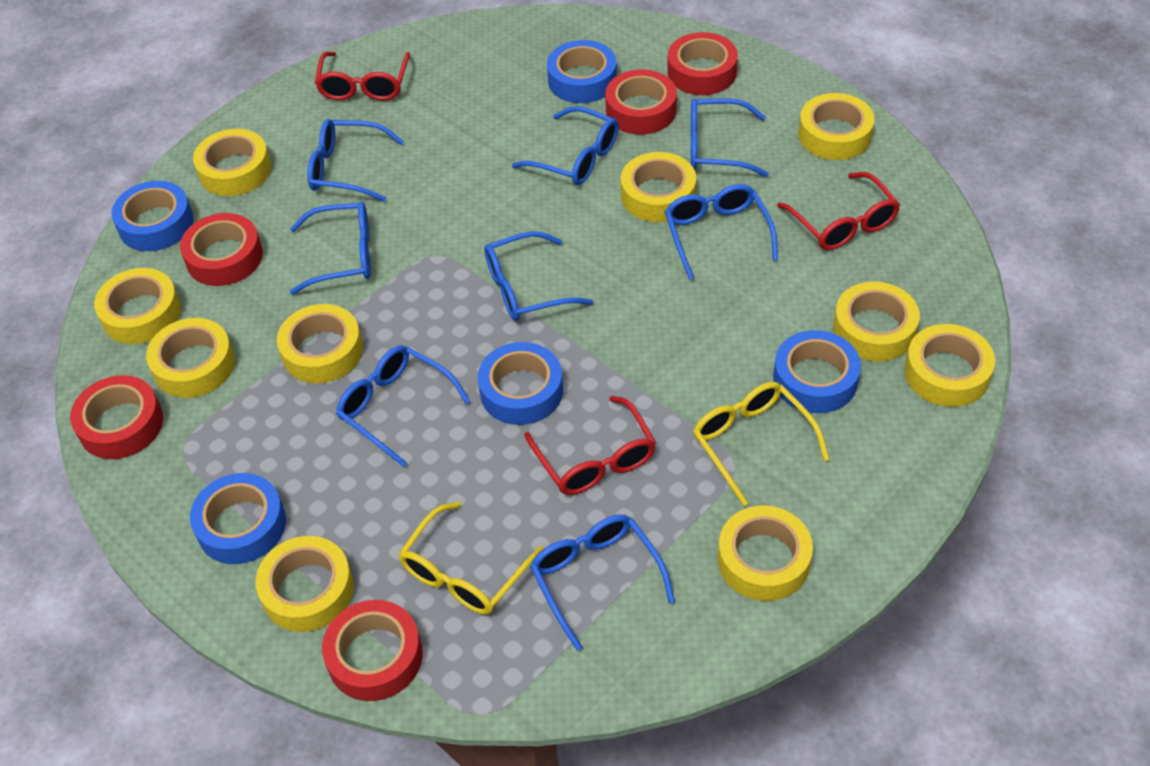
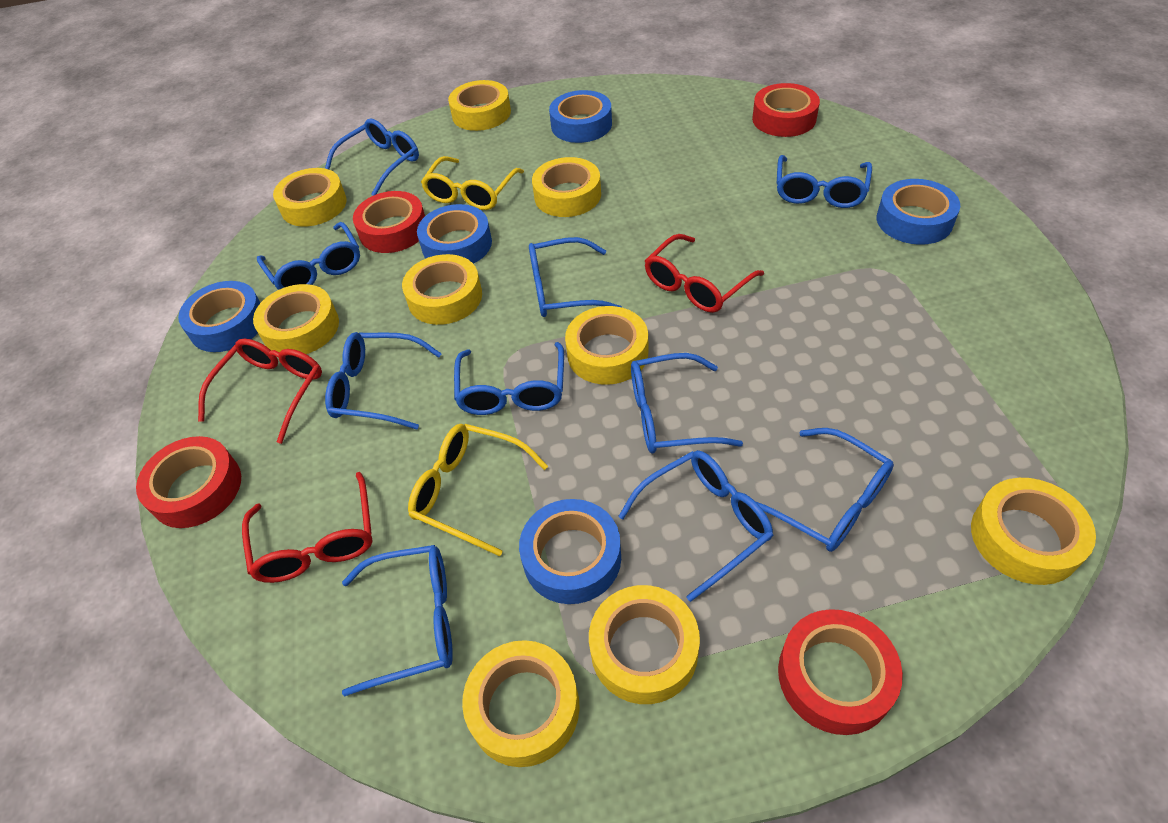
blue glasses: [290,202,371,295] [307,119,404,202] [336,345,471,467] [484,231,593,321] [512,106,619,185] [530,514,675,651] [665,184,778,280] [691,98,768,177] = 8 -> [257,222,360,290] [325,119,419,196] [325,332,442,430] [342,545,453,697] [454,342,564,415] [529,237,622,317] [618,450,774,602] [631,353,743,453] [755,428,894,552] [777,155,872,208] = 10
red tape: [70,375,163,459] [180,213,263,286] [322,600,423,701] [605,69,677,135] [667,32,738,95] = 5 -> [136,436,241,528] [353,191,425,253] [752,83,820,137] [778,609,903,735] = 4
yellow tape: [94,268,181,344] [146,318,235,398] [193,129,271,196] [256,536,354,632] [277,304,363,383] [621,152,696,222] [718,506,813,601] [798,93,875,160] [833,282,920,361] [904,324,995,407] = 10 -> [253,284,339,354] [273,168,347,227] [402,254,482,325] [448,80,511,131] [462,640,580,767] [532,157,601,217] [565,306,648,385] [589,585,700,704] [971,478,1096,585] = 9

